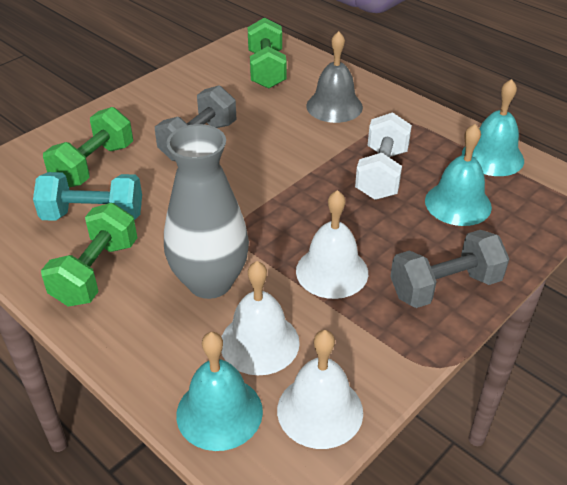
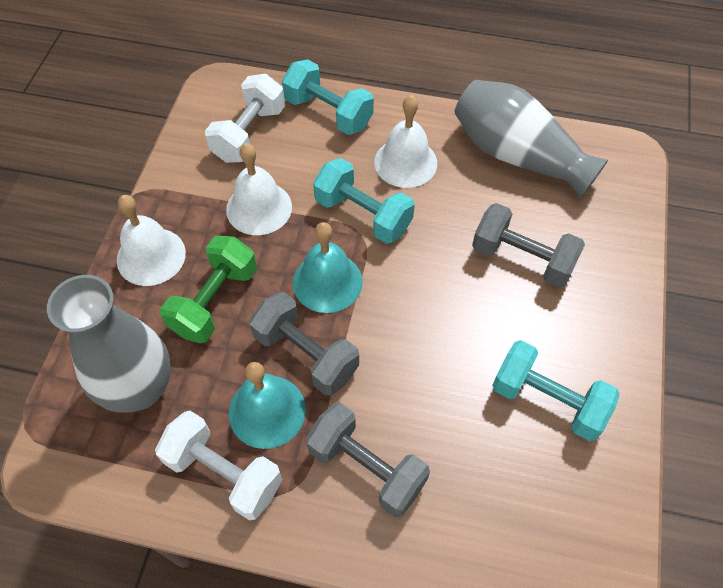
green dumbbell: [41,203,137,307] [43,107,133,188] [248,18,287,89] = 3 -> [160,236,257,343] = 1
grey bell: [306,31,363,123] = 1 -> none = 0
grey dumbbell: [155,85,237,161] [390,230,509,308] = 2 -> [249,292,359,396] [306,403,430,517] [472,203,585,288] = 3
grey vase: [164,124,249,299] = 1 -> [47,275,171,413] [455,80,608,199] = 2
turquoise bell: [176,332,263,451] [425,124,492,226] [462,79,524,176] = 3 -> [229,362,306,449] [293,222,363,313] = 2
turquoise dumbbell: [33,172,142,221] = 1 -> [282,60,374,135] [313,158,415,244] [492,340,620,441] = 3
white dumbbell: [355,112,412,200] = 1 -> [155,411,282,521] [205,74,285,163] = 2

